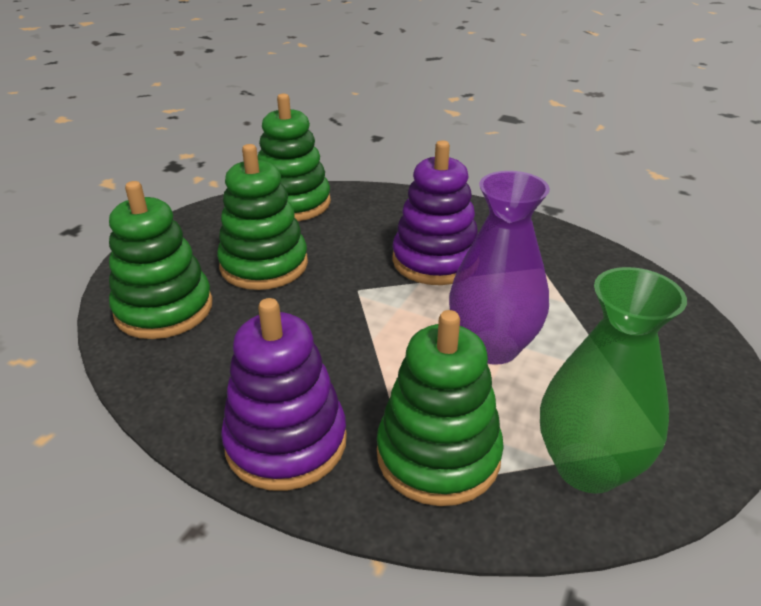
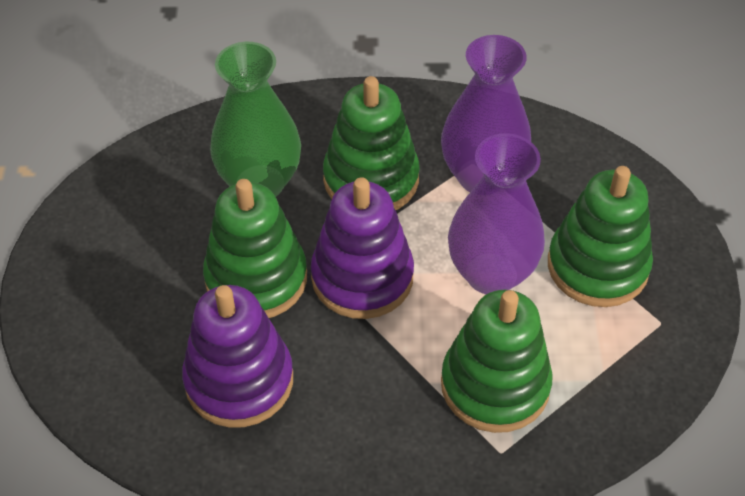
purple vase: [449,171,550,365] = 1 -> [441,35,531,192] [448,133,545,294] = 2

